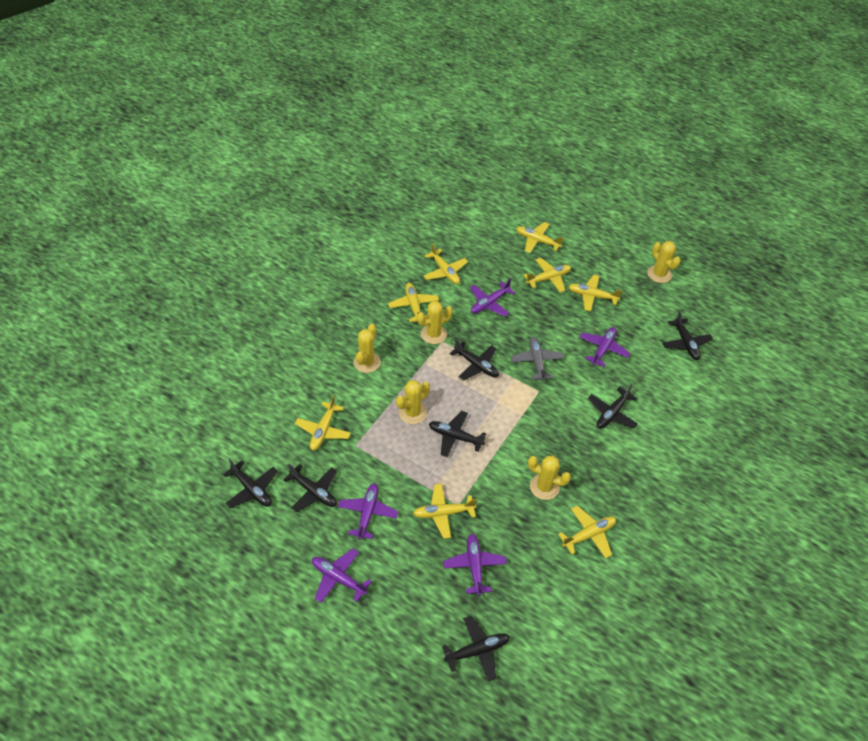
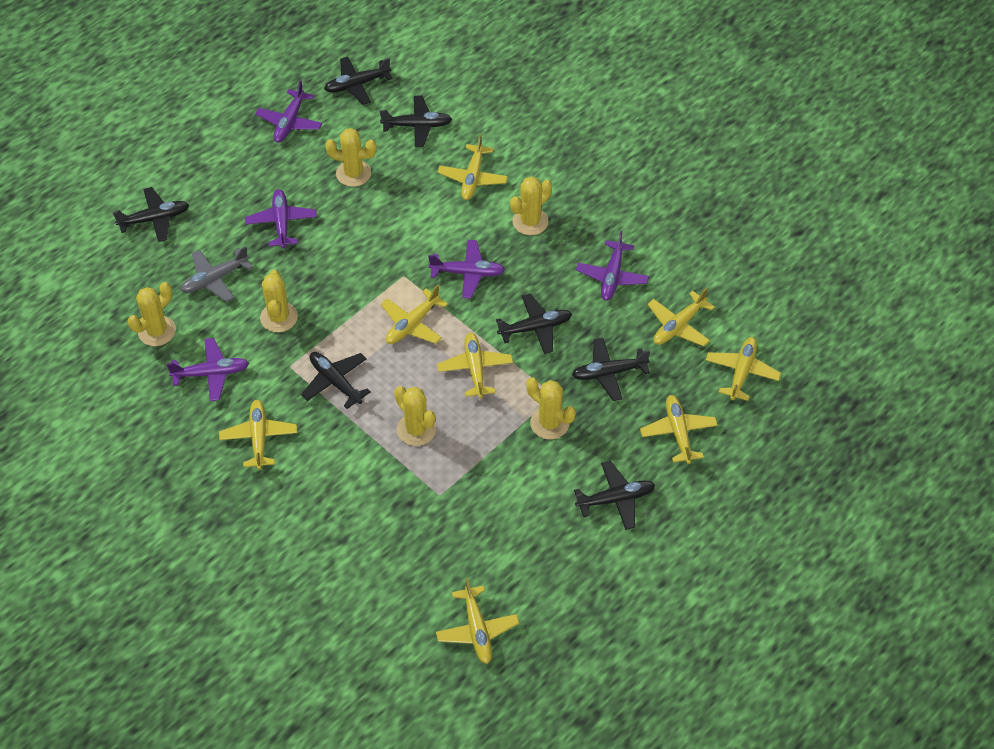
yellow cactus: [353,324,381,373] [396,380,430,424] [417,301,453,344] [528,456,571,500] [647,241,681,283] = 5 -> [128,282,176,346] [260,270,298,332] [325,128,377,187] [394,386,436,446] [510,177,552,235] [526,377,576,440] = 6

